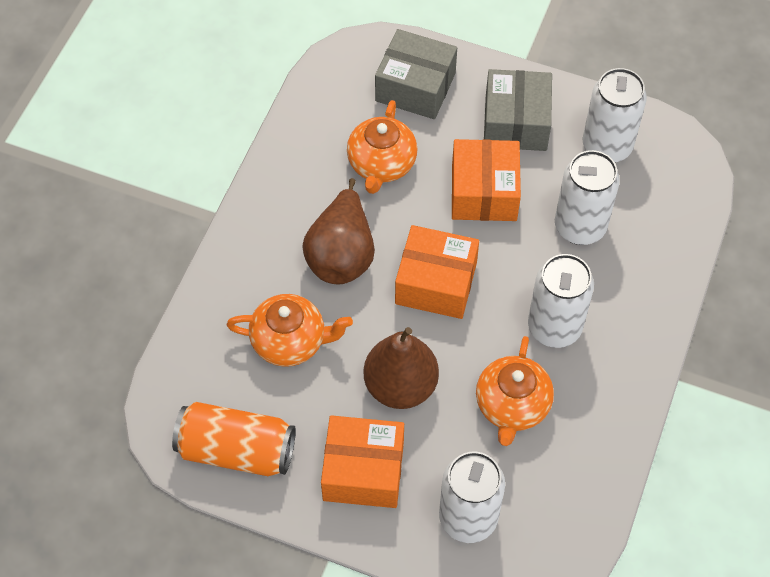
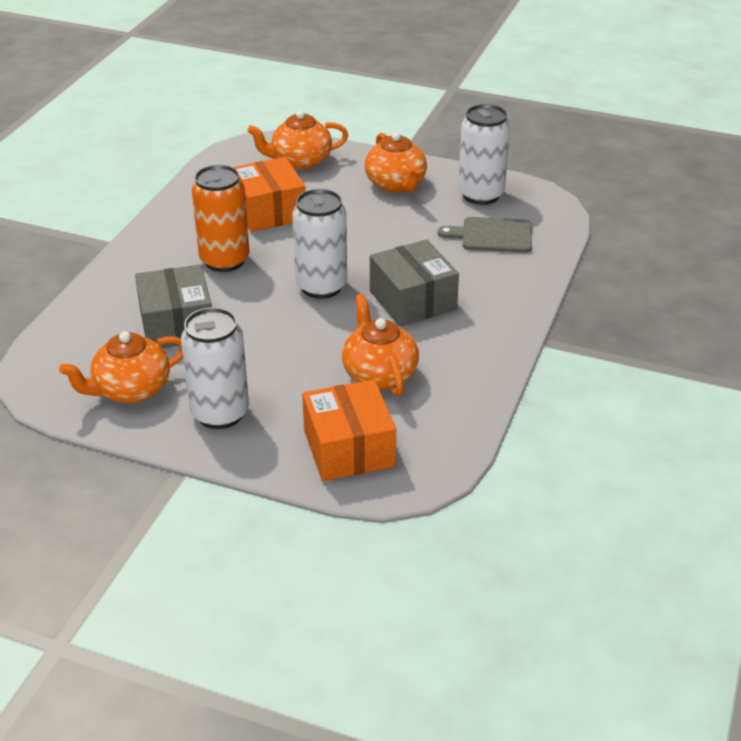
brown pear: [302,178,375,284] [364,327,439,409] = 2 -> none = 0
grey cutting board: none = 0 -> [438,217,532,253] = 1
orange box: [321,415,404,508] [395,225,479,319] [452,139,521,221] = 3 -> [233,157,306,232] [302,379,396,481] = 2
orange teapot: [227,294,353,367] [347,100,418,194] [476,336,554,446] = 3 -> [59,331,183,403] [247,110,348,170] [342,294,419,396] [365,132,427,193] = 4
white can: [439,452,505,543] [528,254,594,348] [555,150,620,245] [583,68,647,163] = 4 -> [181,307,249,429] [292,189,347,299] [458,104,510,205] = 3

